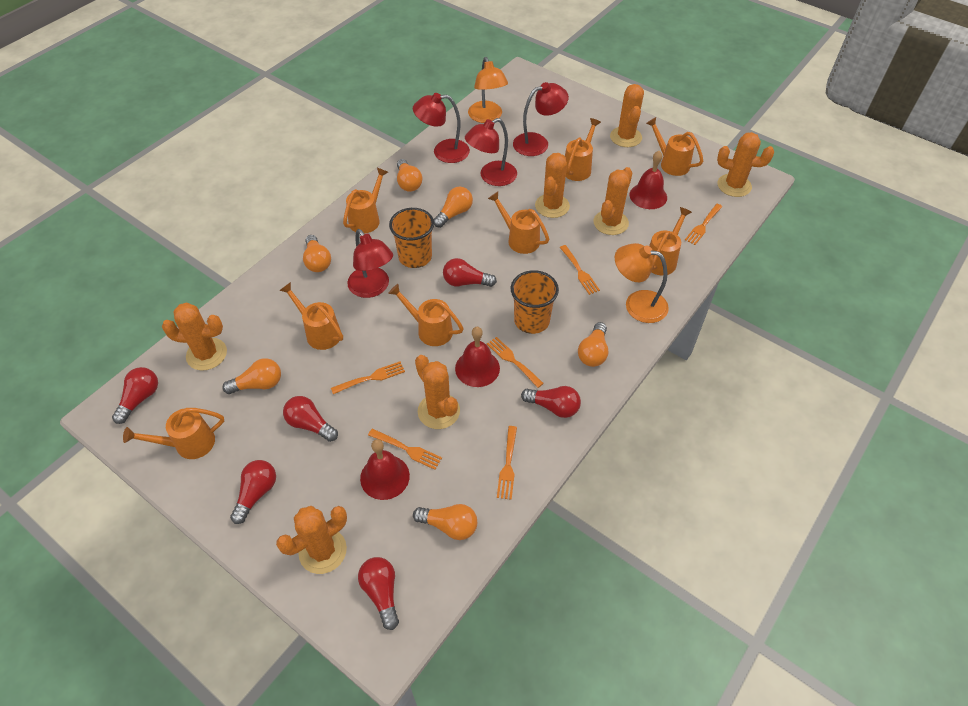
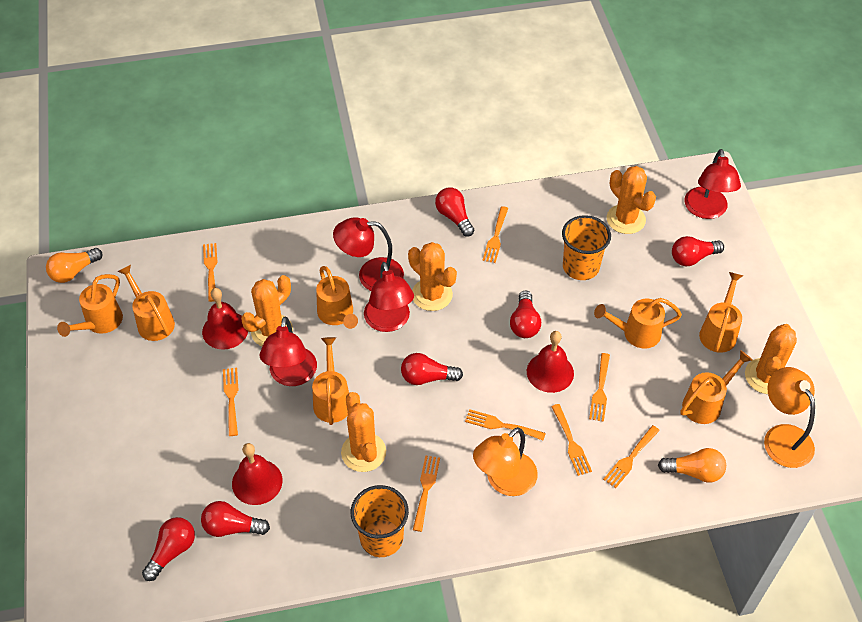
orange cactus: [162,302,227,371] [276,506,347,574] [415,355,460,429] [535,153,570,218] [593,167,632,235] [610,84,644,147] [717,132,774,197] = 7 -> [241,275,293,346] [341,392,386,472] [408,242,457,311] [607,166,656,234] [745,324,797,394] = 5
orange fork: [331,361,405,394] [368,428,442,470] [487,337,544,388] [497,426,517,500] [560,245,600,295] [685,204,722,245] = 6 -> [203,243,217,302] [223,368,238,436] [413,455,440,532] [465,409,546,440] [482,206,508,263] [551,404,592,476] [589,353,610,422] [603,425,660,488] = 8
orange light bulb: [222,358,281,394] [303,235,331,272] [397,159,422,192] [413,504,477,540] [434,186,473,228] [578,322,608,367] = 6 -> [46,248,103,283] [658,448,726,483] = 2
orange watering can: [123,408,224,459] [279,282,343,350] [343,168,388,233] [388,284,463,346] [488,191,549,254] [565,118,601,181] [646,117,703,176] [649,207,692,275] = 8 -> [57,274,123,337] [118,265,175,341] [312,337,349,425] [316,266,358,329] [594,298,682,348] [680,350,752,424] [699,272,743,353] = 7

